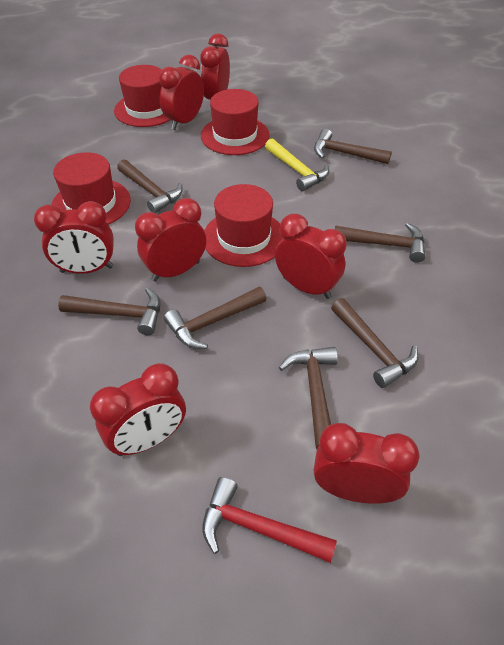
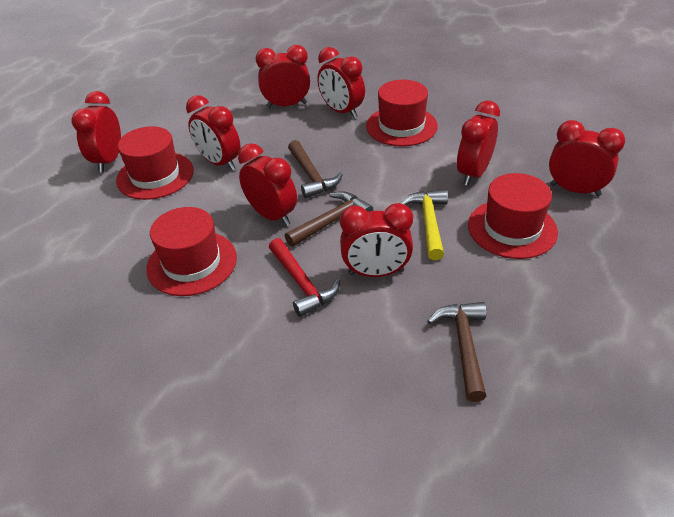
brown hammer: [58,288,160,335] [117,159,183,213] [164,287,267,349] [279,347,338,449] [314,129,392,164] [331,298,418,388] [335,223,425,263] = 7 -> [285,191,373,247] [288,140,343,198] [427,302,486,402] = 3
red clock: [34,201,114,274] [90,363,186,456] [135,198,206,282] [159,55,204,130] [200,34,230,108] [275,214,346,299] [314,423,420,504] = 7 -> [72,91,121,172] [186,95,240,171] [238,143,297,226] [256,45,310,108] [317,47,365,118] [340,203,413,277] [457,101,500,186] [549,120,625,196] = 8

